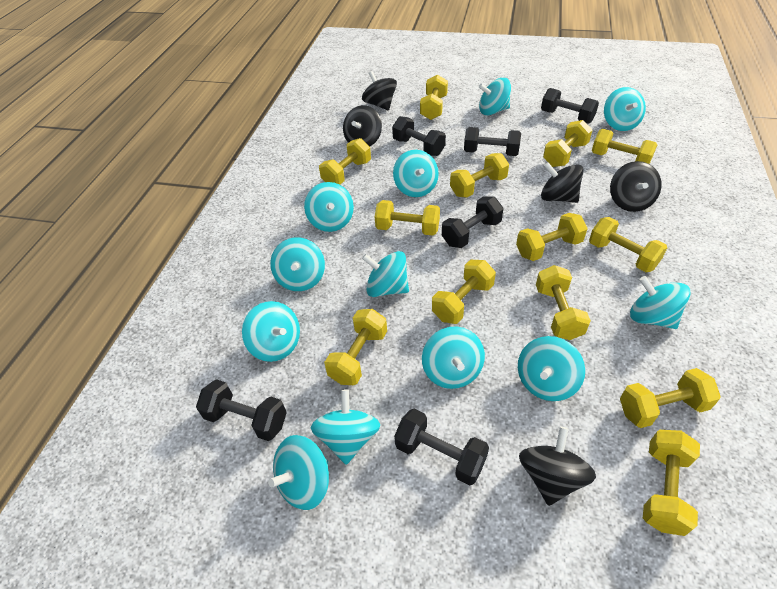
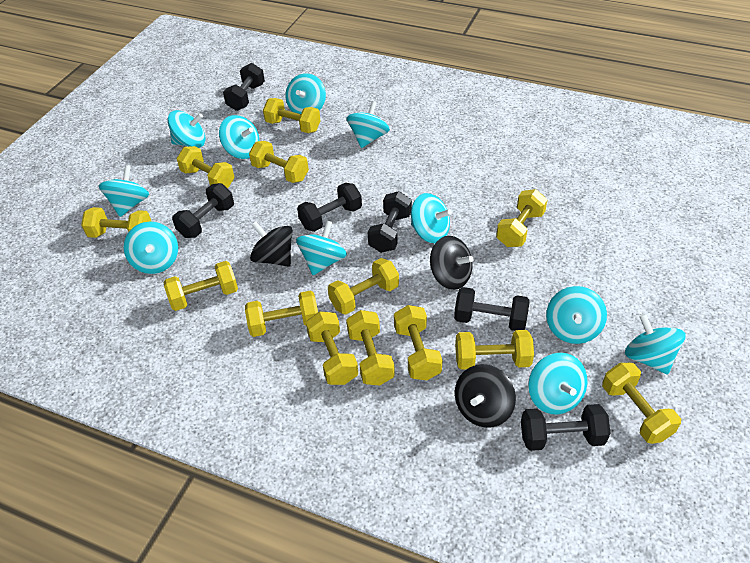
black spinning top: [343,105,382,146] [362,71,397,110] [519,427,596,506] [541,162,584,203] [610,161,662,212] = 5 -> [250,221,292,267] [430,236,474,290] [455,364,516,428] = 3
turquoise spinning top: [242,301,300,362] [268,435,329,510] [270,237,325,291] [304,182,354,232] [311,390,380,465] [362,251,409,297] [393,150,439,197] [422,326,485,389] [479,78,511,115] [518,336,585,401] [604,87,646,131] [630,276,691,329] = 12 -> [99,165,149,217] [124,222,178,274] [168,110,206,148] [219,115,259,159] [286,73,326,114] [296,221,347,275] [347,101,390,148] [411,193,452,243] [528,353,587,415] [546,286,607,344] [625,314,686,375] = 11

